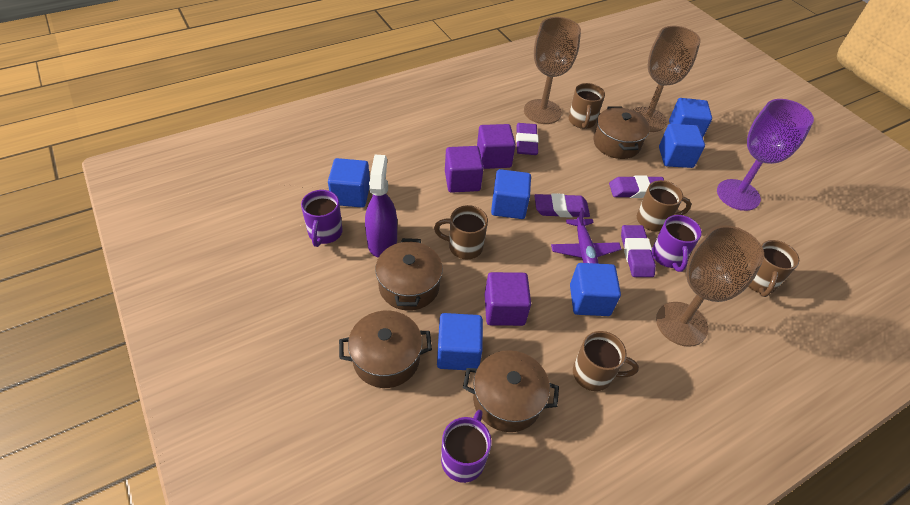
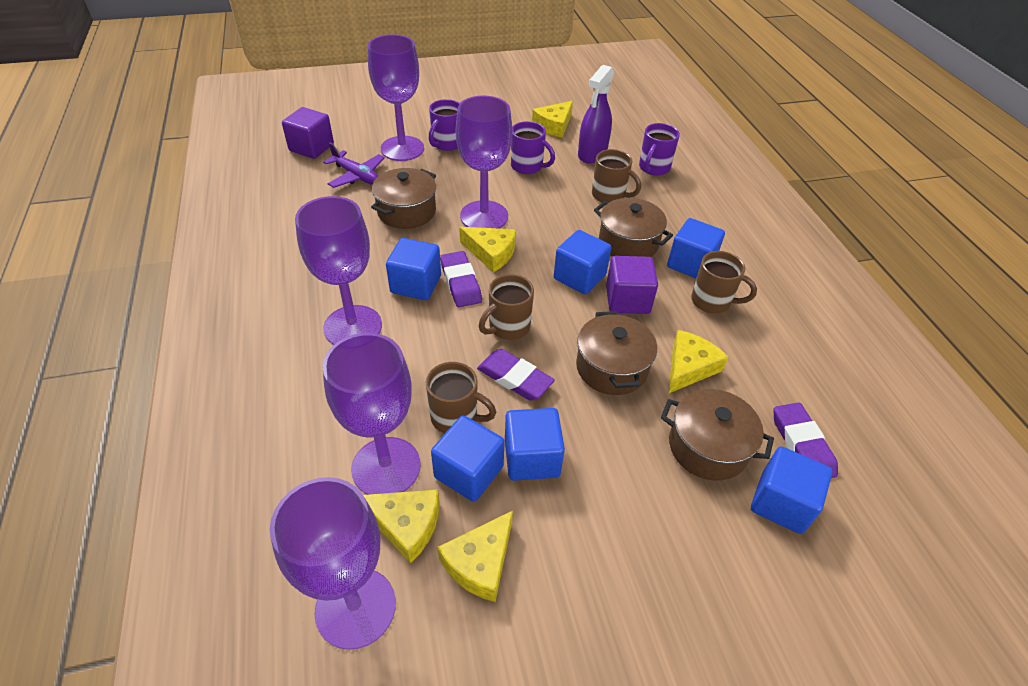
brown goblet: [524,17,581,124] [632,26,701,132] [656,225,764,347] = 3 -> none = 0
brown mug: [434,205,488,260] [569,83,605,129] [573,331,639,391] [637,180,691,232] [748,240,799,297] = 5 -> [426,362,496,433] [479,274,534,340] [592,149,641,203] [691,251,757,314] = 4
purple cube: [445,146,484,193] [477,124,516,169] [484,272,531,326] = 3 -> [282,107,334,159] [606,256,658,314] = 2
purple eraser: [516,123,539,155] [534,193,590,218] [609,176,664,198] [621,225,656,277] = 4 -> [440,251,482,307] [477,349,555,401] [774,402,838,478] = 3
purple goblet: [717,99,814,211] = 1 -> [270,477,396,650] [295,196,382,345] [323,333,420,495] [368,34,424,161] [456,95,512,229] = 5
yellow cheese: none = 0 -> [363,489,439,563] [437,511,513,602] [459,227,516,272] [532,101,573,138] [669,330,728,393] = 5

